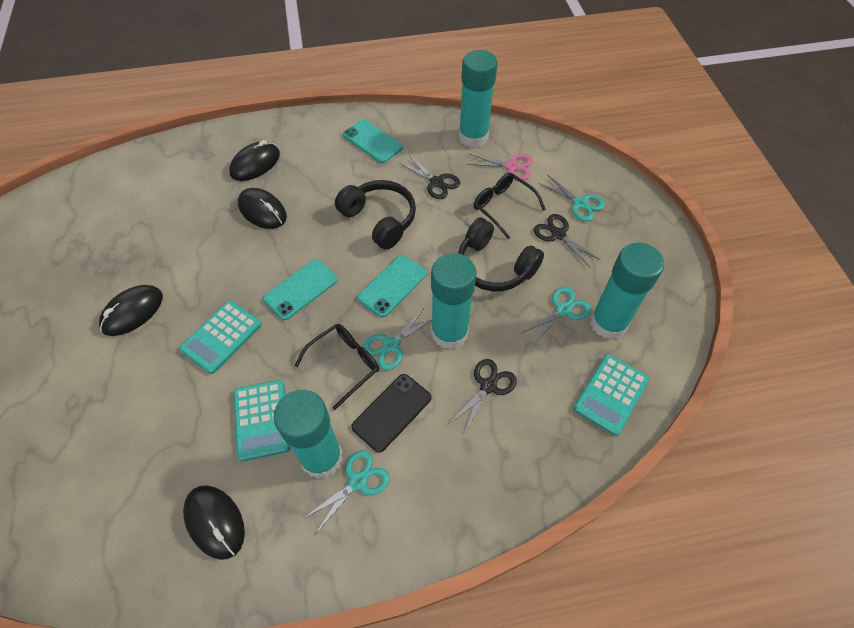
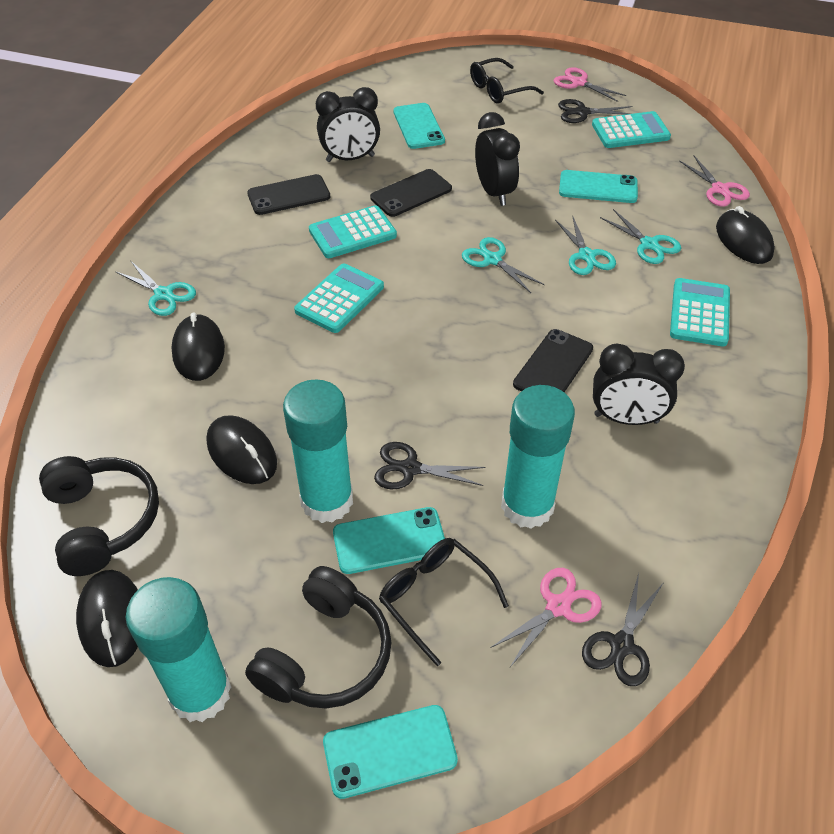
black clock: none = 0 -> [316,87,380,162] [475,112,520,206] [593,343,685,425] = 3
black phone: [351,374,431,453] = 1 -> [247,174,330,215] [370,169,452,217] [513,329,593,392] = 3
pink scissors: [466,154,533,180] = 1 -> [490,568,601,667] [554,67,626,102] [679,156,750,207] = 3
turquoise calculator: [179,301,262,374] [234,380,290,461] [573,354,649,436] = 3 -> [294,263,384,333] [309,205,397,258] [592,111,671,148] [670,278,730,346] = 4
turquoise glue stick: [274,390,343,479] [431,253,476,350] [459,50,498,147] [590,243,664,340] = 4 -> [126,577,231,722] [283,379,353,523] [501,385,575,529] = 3
turquoise phone: [263,259,338,320] [343,119,403,163] [357,255,427,317] = 3 -> [323,705,458,799] [333,507,445,574] [393,103,445,149] [559,170,638,203] = 4

